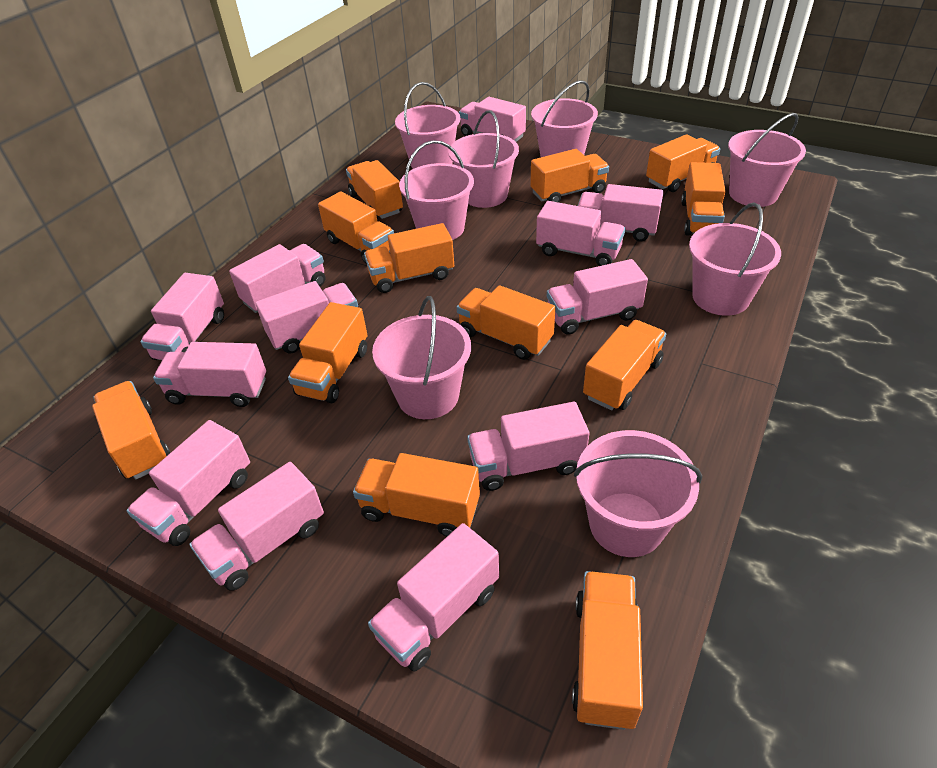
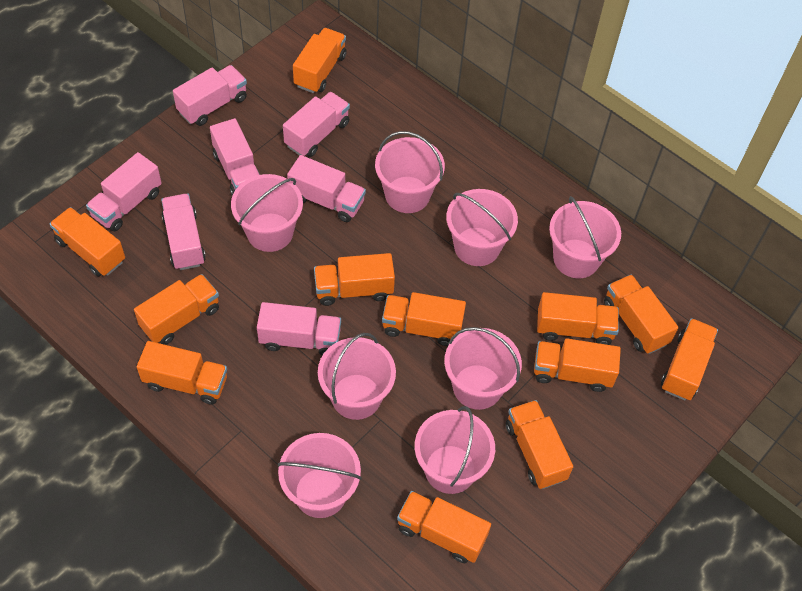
pink truck: [127,420,250,546] [140,273,224,360] [153,342,266,407] [189,462,324,591] [229,244,326,313] [255,281,358,354] [368,523,499,671] [459,97,526,142] [467,402,589,491] [536,201,625,266] [547,259,648,335] [578,184,664,242] = 12 -> [86,152,162,231] [161,194,206,270] [173,65,247,126] [210,118,260,196] [257,302,341,356] [283,92,350,157] [287,155,366,222] = 7

